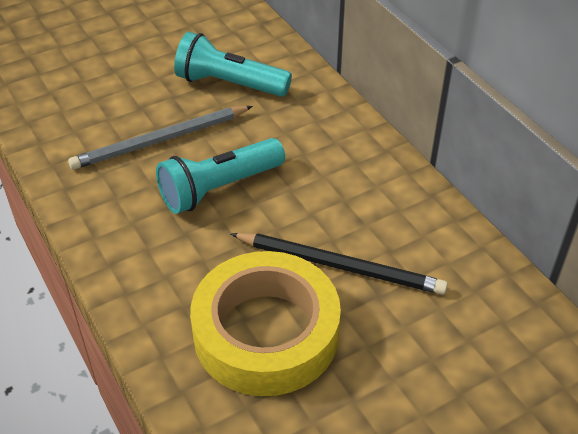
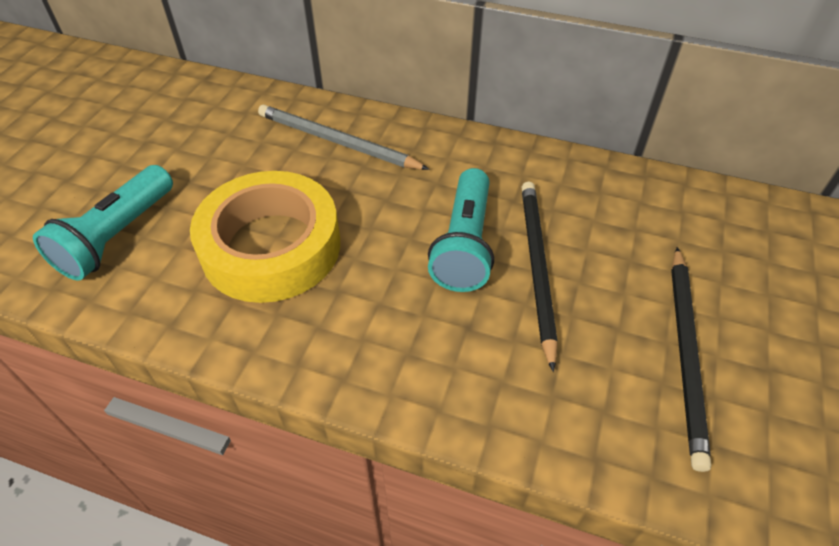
black pencil: [231,233,448,295] = 1 -> [522,182,558,372] [671,247,711,472] = 2

